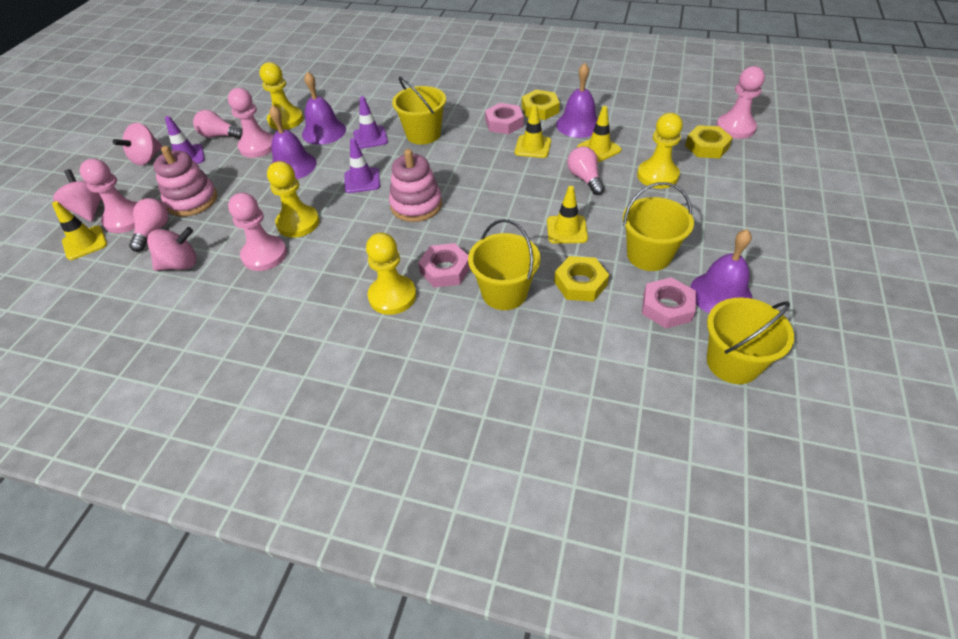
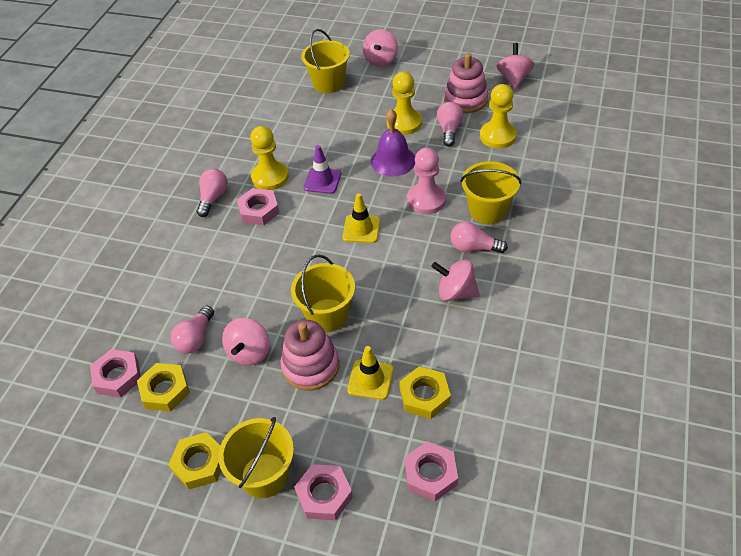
pink light bulb: [129,198,169,252] [193,110,243,139] [567,146,605,195] = 3 -> [171,306,214,354] [197,169,228,217] [437,102,463,147] [450,222,508,253] = 4
pink nut: [418,243,470,288] [485,103,524,134] [642,277,696,328] = 3 -> [90,349,141,397] [237,188,279,225] [294,464,353,520] [405,441,458,501] = 4
pink pawn: [79,159,138,233] [228,88,273,158] [228,193,287,271] [716,66,765,139] = 4 -> [407,147,446,214] = 1
pink spinning top: [53,169,102,221] [113,123,163,165] [147,227,197,271] = 3 -> [222,318,270,366] [363,29,398,67] [431,259,480,301] [497,43,534,89] = 4
purple bell: [269,105,317,179] [302,71,346,145] [556,63,598,138] [690,229,752,313] = 4 -> [371,109,415,176] = 1
purple traffic cone: [165,116,205,164] [344,138,380,193] [353,96,388,149] = 3 -> [303,145,341,194] = 1
yellow pawn: [259,62,304,130] [267,161,319,238] [366,233,416,315] [637,113,683,189] = 4 -> [250,126,289,190] [387,72,422,135] [480,84,517,148] = 3
yellow traffic cone: [52,201,107,260] [515,104,551,158] [547,186,588,244] [577,106,622,162] = 4 -> [342,193,380,243] [347,346,394,400] = 2

